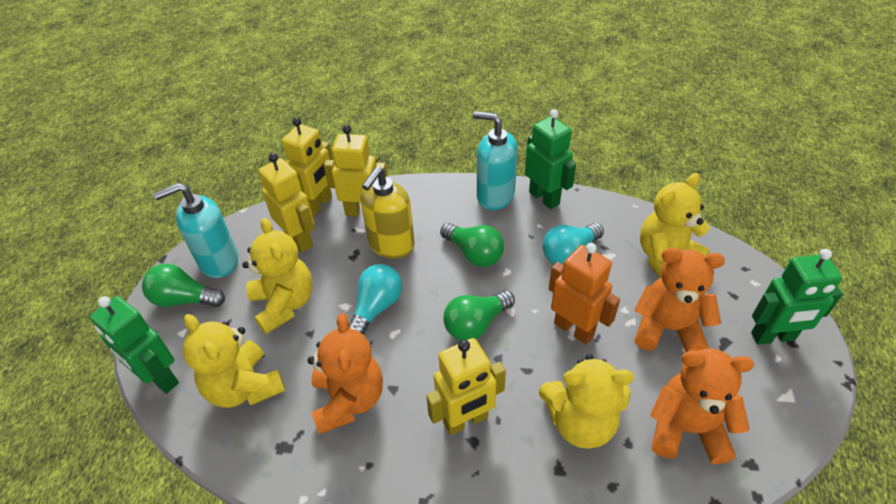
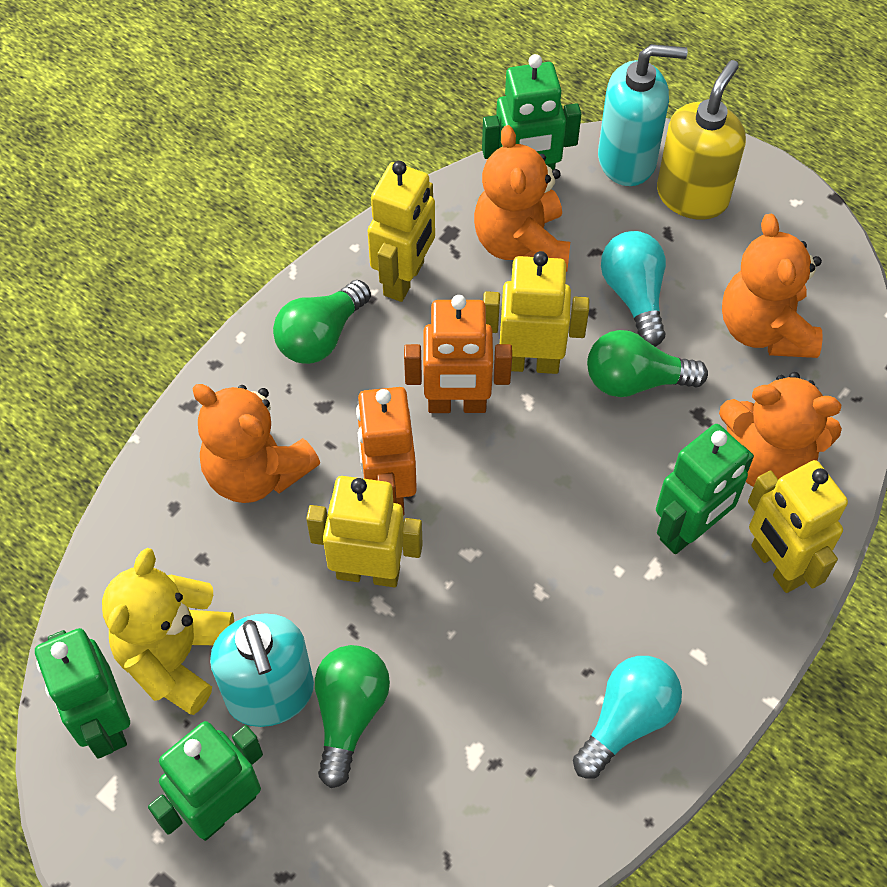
green robot: [90,296,179,394] [525,109,576,209] [751,249,843,345] = 3 -> [35,628,130,759] [148,721,263,841] [482,54,581,170] [656,424,754,554] = 4
orange robot: [549,243,620,344] = 1 -> [356,387,417,516] [404,295,512,413] = 2
orange teddy bear: [307,313,383,435] [634,247,725,352] [650,349,754,465] = 3 -> [192,384,320,503] [474,125,570,272] [719,372,842,487] [722,214,823,358] = 4
yellow teddy bear: [183,314,285,408] [242,218,313,334] [539,354,634,449] [640,173,710,278] = 4 -> [102,548,234,715] = 1

